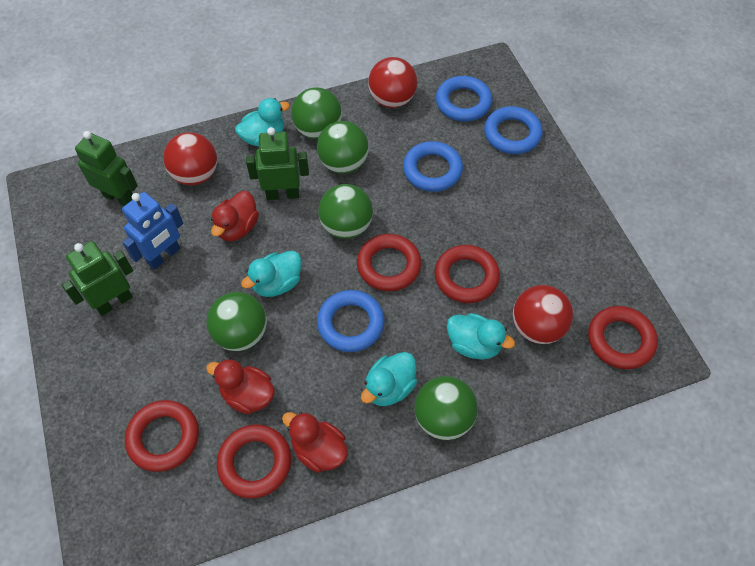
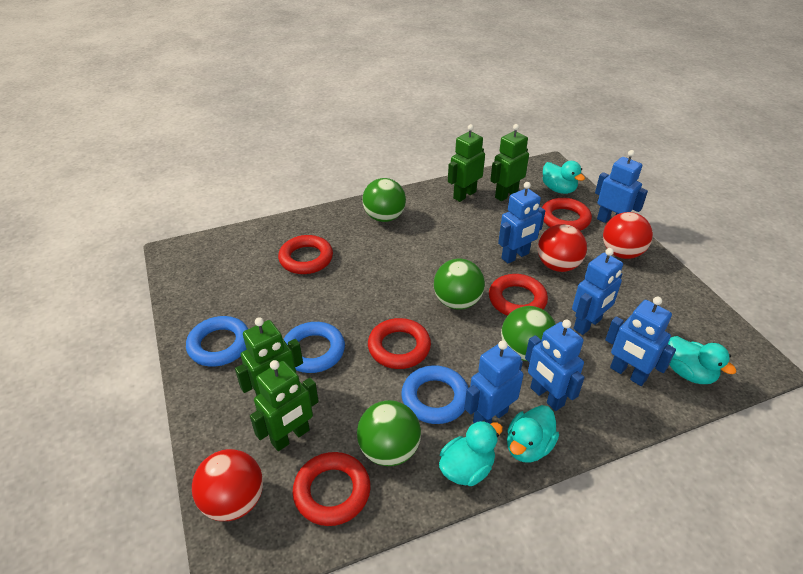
blue ring: [317,290,385,352] [403,141,463,192] [436,76,492,122] [484,106,543,154] = 4 -> [186,316,248,367] [284,322,345,373] [401,365,468,424] = 3
blue robot: [122,192,183,270] = 1 -> [464,340,524,424] [498,182,545,264] [525,319,585,411] [572,248,623,335] [595,150,648,223] [605,297,676,386] = 6
green ball: [207,292,267,351] [291,88,342,139] [317,121,369,174] [318,184,373,239] [414,376,478,440] = 5 -> [357,400,421,466] [362,178,406,222] [434,259,485,310] [501,306,556,361] = 4
green robot: [62,241,133,316] [75,131,138,206] [246,127,309,200] = 3 -> [235,317,303,396] [250,360,319,451] [448,124,485,202] [490,124,529,201] = 4
red duck: [206,359,275,414] [211,191,259,241] [282,412,348,473] = 3 -> none = 0

